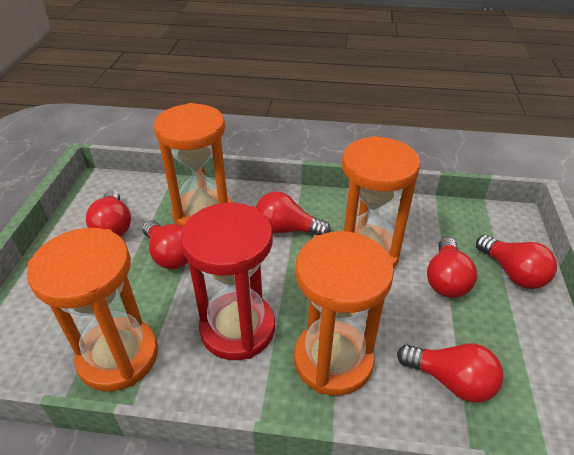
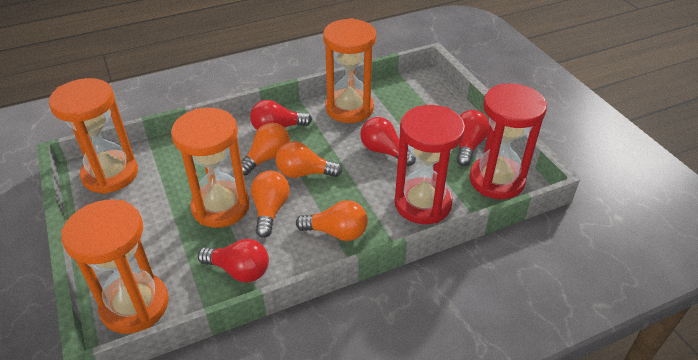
orange light bulb: none = 0 -> [241,123,290,176] [251,171,290,238] [275,141,342,178] [296,200,368,241] = 4
red hourglass: [180,203,275,360] = 1 -> [394,105,465,224] [470,84,547,199] = 2
red light bulb: [86,190,131,237] [142,220,188,269] [256,192,330,235] [397,343,503,403] [427,237,477,298] [476,235,557,289] = 6 -> [198,239,269,283] [250,100,312,130] [360,117,416,166] [456,110,490,166] = 4

